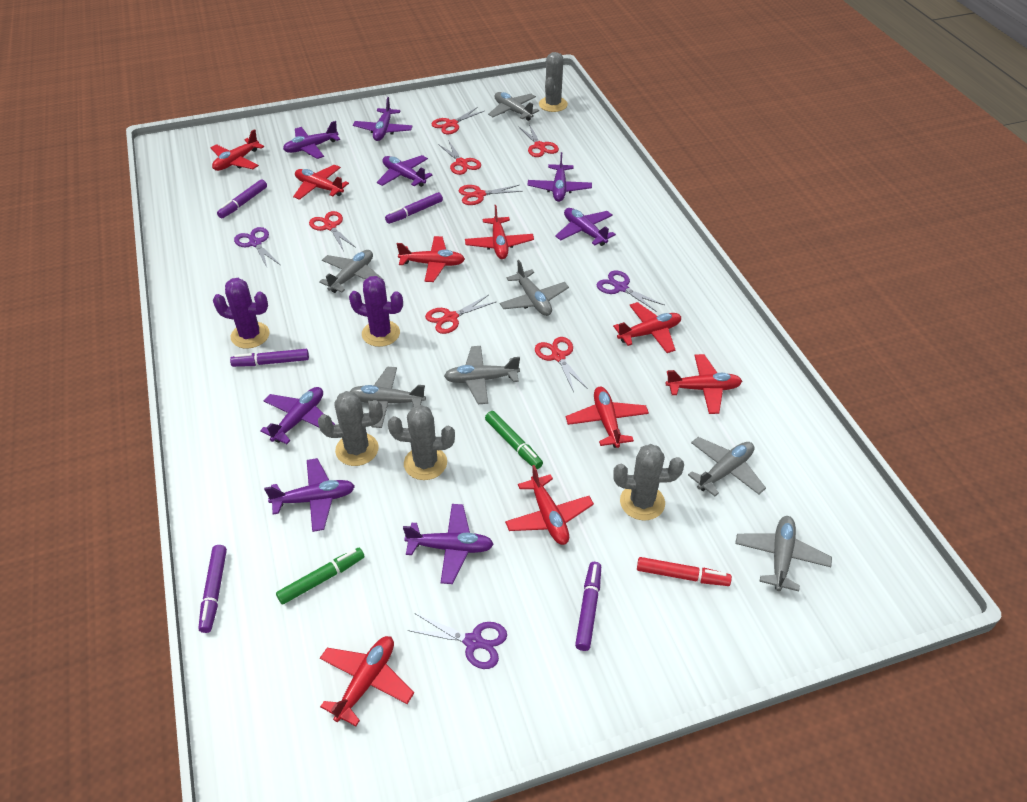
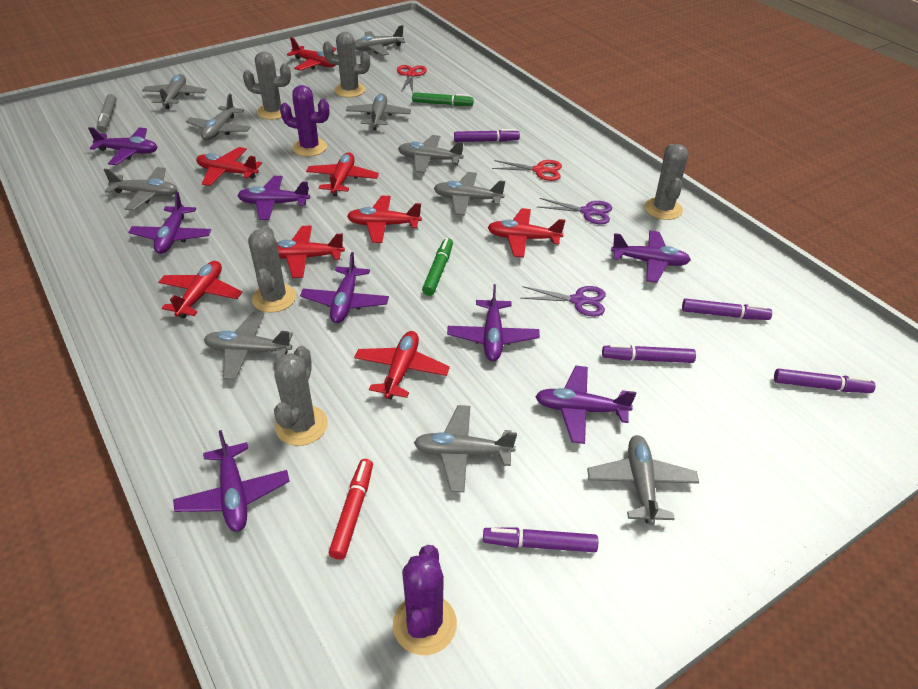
grey cactus: [318,391,383,466] [388,405,455,480] [539,52,568,112] [613,444,684,521] = 4 -> [243,51,291,120] [248,226,296,313] [274,346,328,446] [323,32,370,97] [644,144,689,220] = 5
grey marker: none = 0 -> [97,94,117,132] = 1
grey plane: [319,250,383,293] [350,367,426,428] [444,346,520,404] [488,92,539,121] [499,260,569,316] [688,437,766,496] [735,516,832,591] = 7 -> [103,167,177,211] [142,74,207,109] [186,94,251,140] [204,312,293,380] [346,93,411,130] [355,25,405,56] [398,135,464,173] [414,405,517,492] [434,172,505,215] [587,435,699,525] = 10
purple scissors: [234,227,280,267] [408,614,507,669] [597,270,664,312] = 3 -> [520,286,606,317] [538,198,612,224] = 2
red plane: [211,129,264,171] [293,165,349,200] [320,636,414,726] [397,236,465,282] [465,205,534,259] [505,465,594,545] [566,387,649,448] [613,302,681,353] [666,354,742,414] = 9 -> [158,261,242,318] [196,147,262,186] [277,226,345,278] [287,37,337,71] [306,152,379,196] [347,196,422,243] [354,331,450,399] [487,208,565,258] = 8
red scissors: [309,211,356,251] [425,295,497,334] [431,107,484,134] [438,140,481,175] [458,185,523,205] [519,124,559,157] [535,337,588,392] = 7 -> [397,65,427,92] [492,160,562,181] = 2

